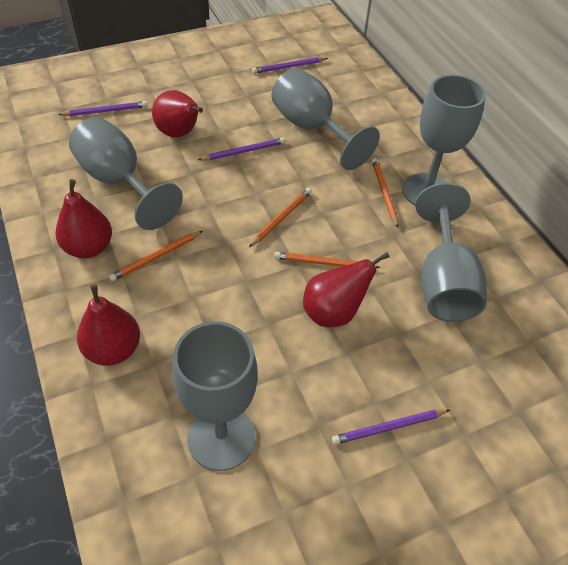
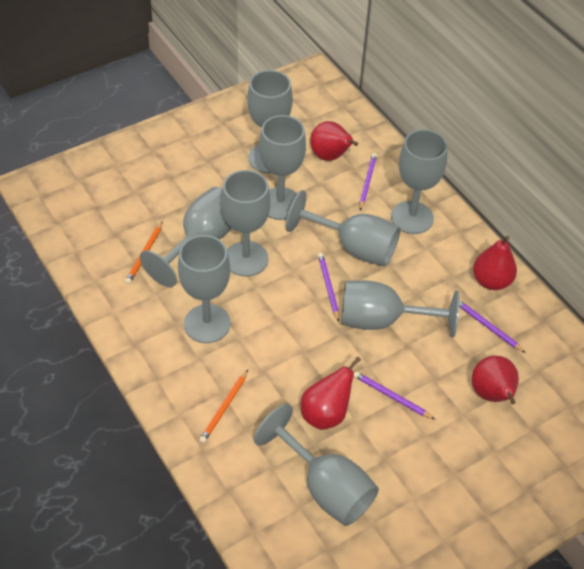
grey goblet: [69,117,183,230] [173,321,258,471] [271,68,380,170] [402,75,486,205] [415,183,487,322] = 5 -> [140,187,232,287] [178,235,231,343] [221,170,271,277] [247,70,293,173] [254,404,379,526] [259,115,306,220] [286,190,400,267] [341,280,460,338] [391,129,448,234] = 9
orange pencil: [109,231,202,281] [249,188,312,247] [274,252,380,268] [372,158,398,228] = 4 -> [125,221,163,284] [199,370,248,443] = 2

